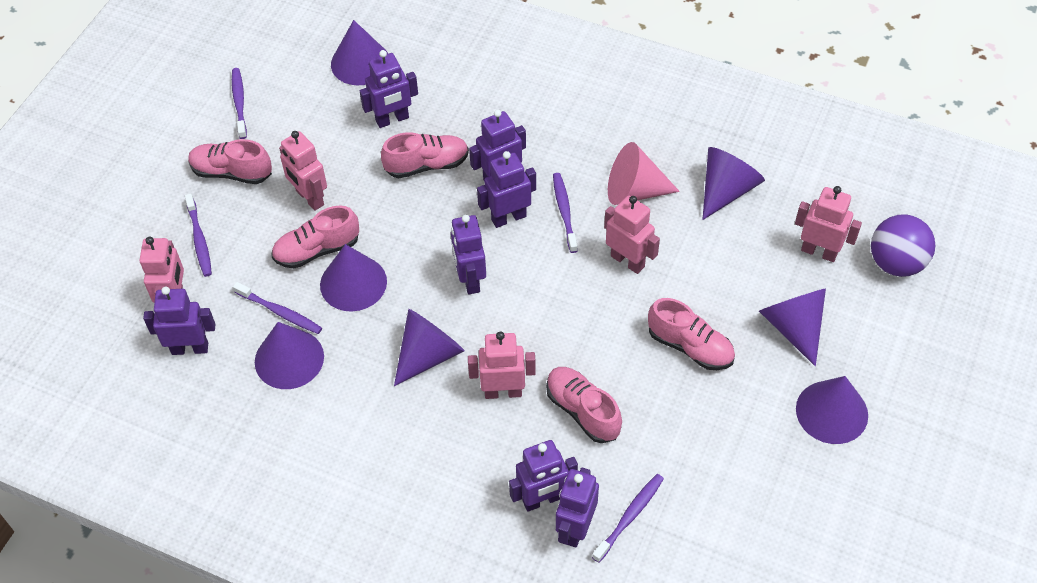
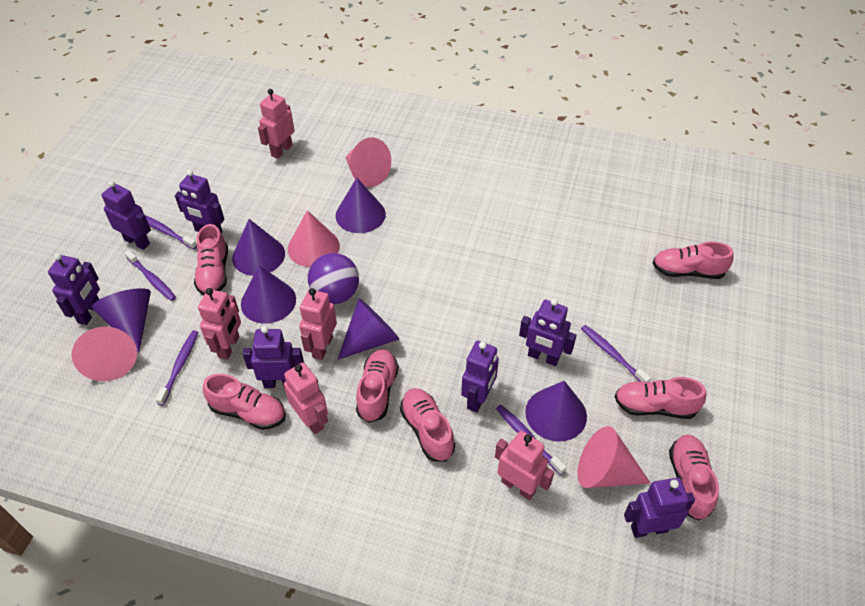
pink cone: [608,142,680,205] = 1 -> [72,327,137,381] [288,210,340,267] [345,138,391,187] [577,426,651,488] = 4
pink shoe: [188,139,272,184] [271,205,359,269] [381,132,469,178] [546,367,622,443] [648,298,735,370] = 5 -> [194,224,228,295] [203,374,286,430] [356,349,399,423] [400,388,455,462] [615,377,706,419] [653,241,734,279] [669,435,719,521] = 7
purple cone: [255,322,324,389] [320,244,387,311] [331,20,388,85] [394,309,465,386] [702,147,765,220] [759,288,826,366] [796,376,868,444] = 7 -> [92,288,151,353] [232,219,285,276] [241,265,296,324] [336,178,386,233] [338,298,399,360] [525,381,587,442] = 6

